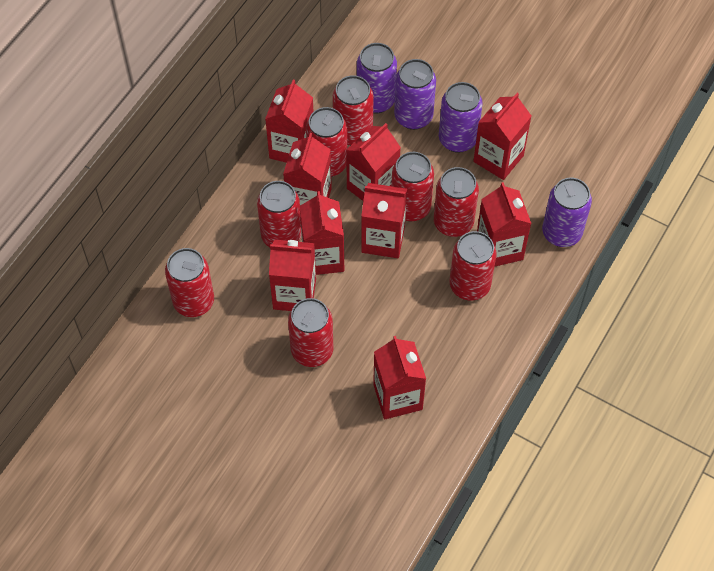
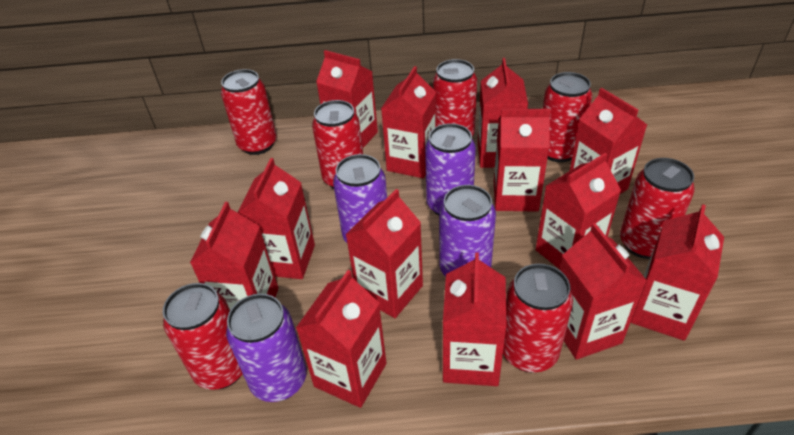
red can: [165,248,214,317] [257,181,301,247] [288,298,333,367] [306,107,347,177] [333,75,374,146] [391,152,434,221] [434,167,479,237] [450,231,497,300] = 8 -> [163,283,242,390] [221,69,277,155] [312,100,363,189] [433,59,477,136] [503,264,573,373] [543,72,592,162] [620,158,695,259] = 7
red carton: [265,79,314,163] [269,240,316,311] [283,133,332,205] [300,191,344,275] [346,123,401,201] [361,183,407,258] [373,336,426,419] [473,93,531,180] [477,182,532,266] = 9 -> [190,202,278,310] [237,158,315,279] [296,270,386,408] [316,50,378,148] [346,189,423,318] [381,66,436,178] [443,252,507,386] [478,58,528,168] [494,109,551,212] [536,153,621,269] [560,223,647,360] [570,88,647,194] [631,204,724,341] = 13

